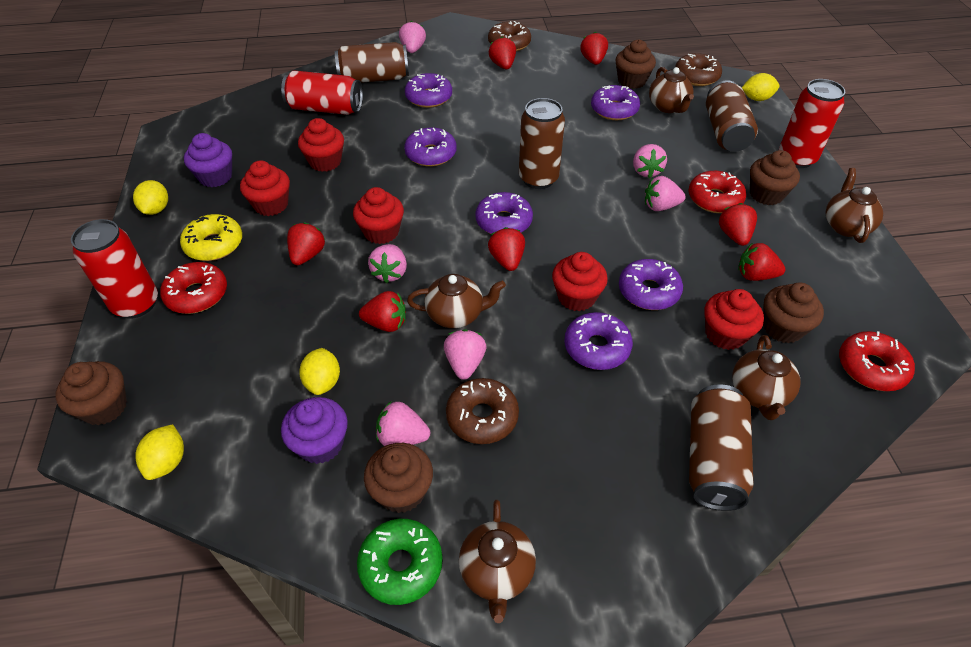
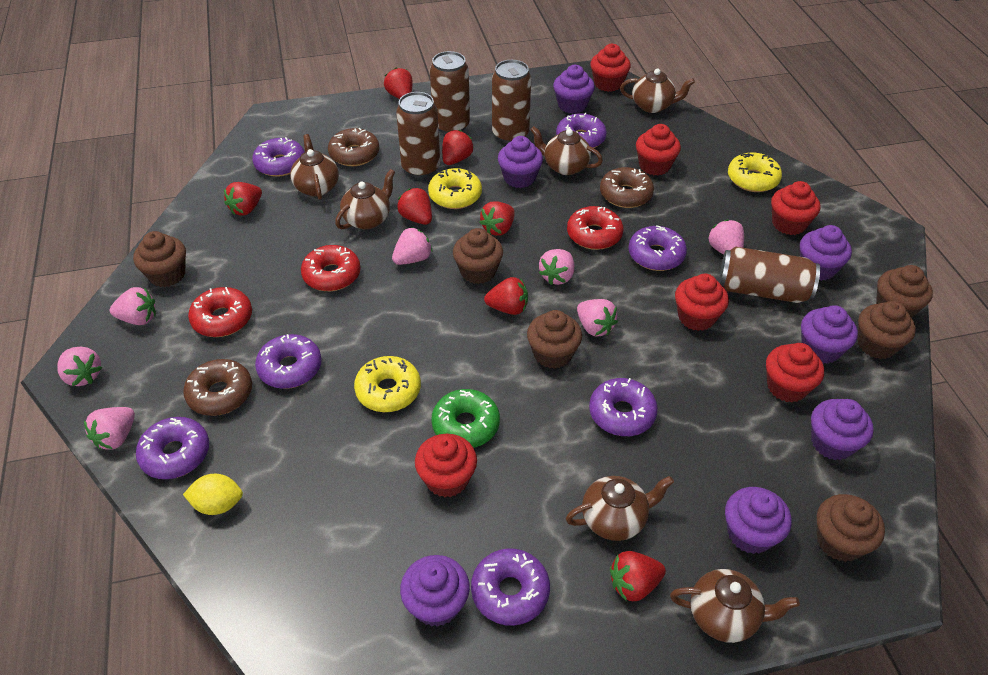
brown cupcake: [55,361,127,425] [364,443,433,513] [615,39,656,89] [750,150,800,205] [763,283,824,343] = 5 -> [133,231,186,287] [453,228,503,284] [527,310,582,369] [817,494,885,562] [858,301,916,359] [876,265,933,318] = 6
brown teapot: [407,274,506,328] [459,500,536,623] [649,67,694,113] [732,335,800,420] [826,168,883,243] = 5 -> [290,134,339,200] [335,169,395,230] [530,126,603,175] [566,476,674,541] [620,68,695,113] [670,569,800,643] = 6
pink strawberry: [368,244,407,283] [376,401,430,446] [399,21,426,53] [444,330,486,380] [633,144,667,178] [645,176,686,211] = 6 -> [57,347,102,386] [84,407,135,449] [110,287,156,325] [392,227,433,265] [539,249,574,285] [577,299,618,337] [708,219,744,255] = 7
purple cupcake: [184,133,232,187] [281,397,348,464] = 2 -> [400,555,470,627] [498,136,543,188] [553,65,595,114] [725,487,792,554] [800,225,852,281] [801,305,858,364] [811,399,874,460] = 7
purple donut: [404,127,457,167] [405,73,452,108] [475,192,533,234] [564,312,633,370] [591,85,640,120] [619,259,683,310] = 6 -> [136,417,209,479] [252,137,305,177] [255,334,322,389] [471,548,550,626] [556,112,607,148] [589,378,658,436] [628,225,687,271] = 7
red can: [71,219,158,319] [281,71,363,115] [779,79,845,168] = 3 -> none = 0
red cupcake: [240,160,290,216] [298,118,344,172] [353,187,404,244] [552,252,608,311] [704,289,764,350] = 5 -> [415,434,477,497] [590,44,631,92] [636,124,681,175] [675,274,729,331] [766,343,824,402] [771,181,820,235] = 6
yellow donut: [180,214,242,261] = 1 -> [354,356,421,412] [428,168,482,209] [728,153,782,192] = 3
yellow lemon: [133,180,168,215] [135,424,184,480] [299,348,340,395] [742,73,779,101] = 4 -> [183,474,243,515] = 1

